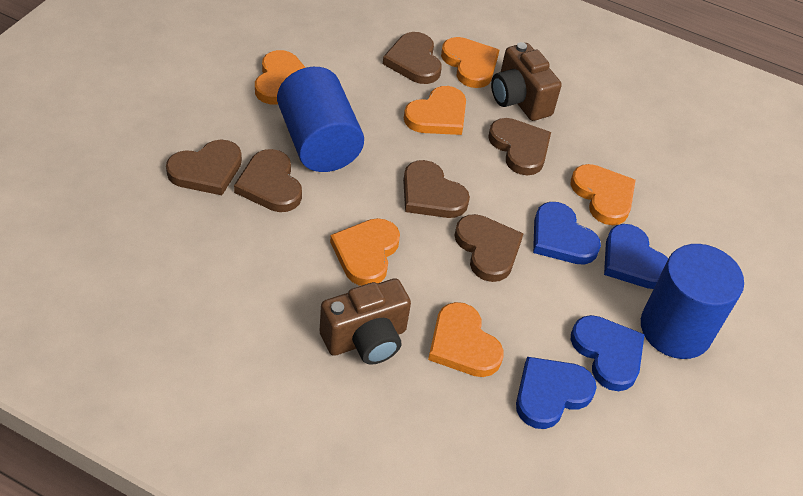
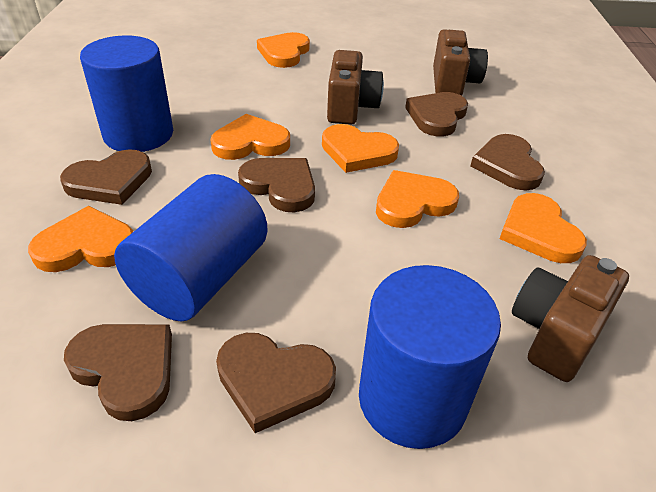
blue cylinder: [277,67,364,172] [641,244,744,359] = 2 -> [80,36,173,152] [114,174,268,321] [359,265,501,449] = 3
blue heart: [516,357,597,429] [533,202,601,265] [571,315,645,391] [604,224,668,289] = 4 -> none = 0
brown camera: [320,278,411,365] [491,42,562,121] = 2 -> [327,50,384,125] [433,29,488,96] [512,255,629,382] = 3

